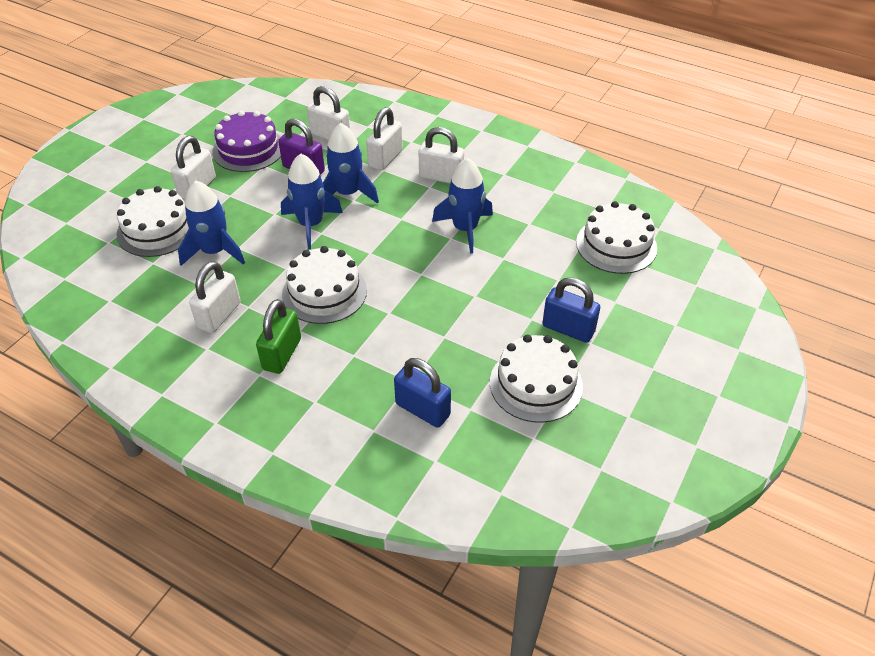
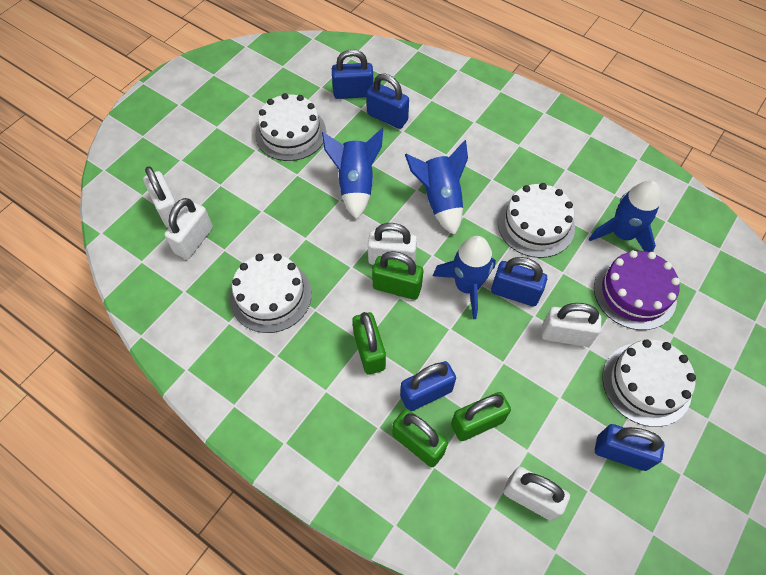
blue padlock: [394,358,451,428] [542,277,600,343] = 2 -> [332,49,373,99] [366,73,409,129] [400,361,456,411] [491,257,547,306] [595,424,664,471] = 5
green padlock: [256,299,301,374] = 1 -> [352,312,386,375] [372,251,423,300] [392,409,448,467] [451,392,511,441] = 4
purple padlock: [278,119,325,175] = 1 -> none = 0

